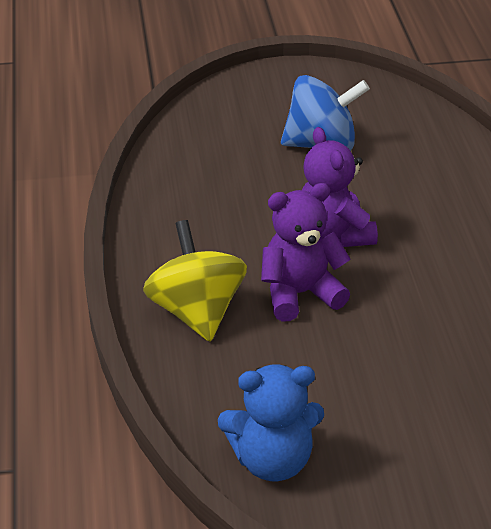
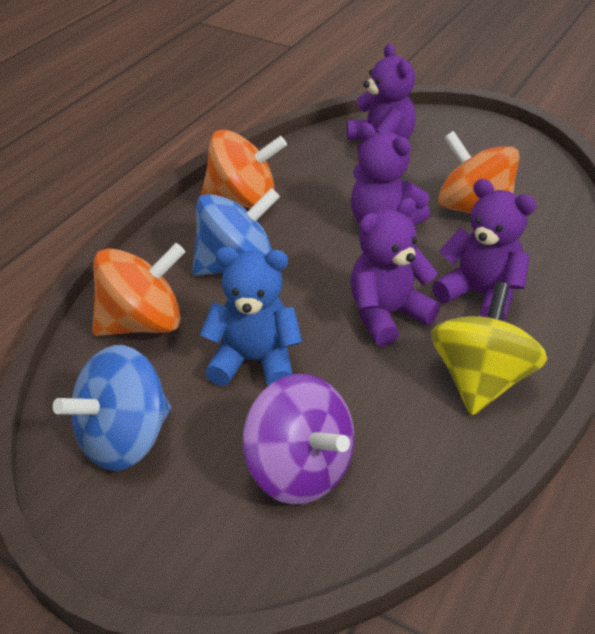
blue spinning top: [281,75,370,151] = 1 -> [53,345,171,471] [192,188,280,276] = 2
orange spinning top: none = 0 -> [92,243,185,336] [201,130,287,209] [438,131,520,213] = 3
purple spinning top: none = 0 -> [242,374,354,505] = 1
purple teddy bear: [261,183,351,322] [302,127,378,247] = 2 -> [347,44,416,155] [350,198,440,346] [351,123,430,226] [432,179,536,321] = 4

